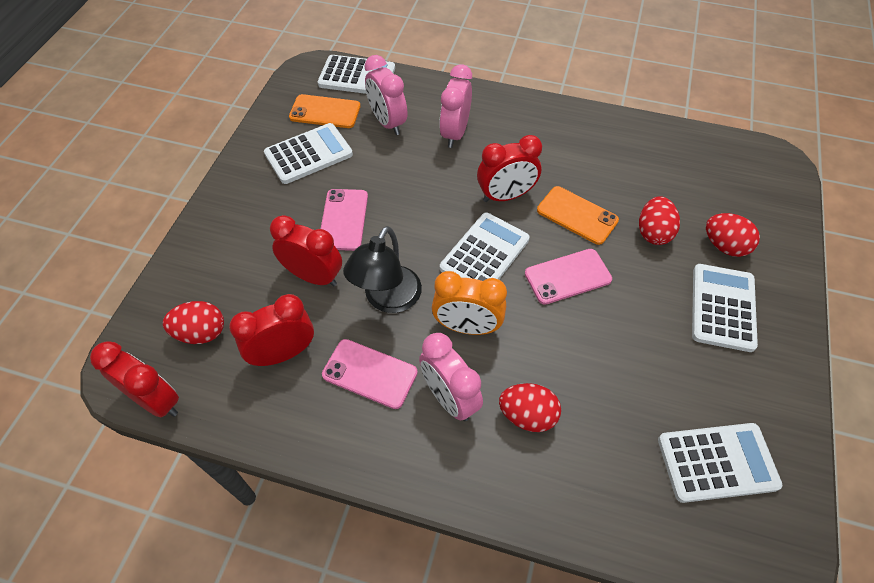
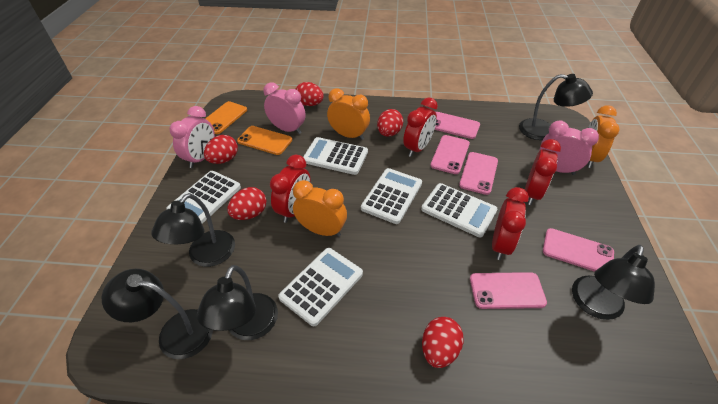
black lamp: [343,226,422,313] = 1 -> [102,269,213,359] [151,193,235,267] [197,265,278,340] [519,74,593,140] [572,245,655,320] = 5
orange clock: [432,271,507,335] = 1 -> [293,180,347,237] [327,88,370,140] [588,105,620,168] = 3
pink phone: [321,189,368,251] [322,339,418,409] [525,249,612,305] = 3 -> [430,135,470,174] [434,112,480,139] [459,152,498,195] [470,272,547,309] [543,228,614,272] = 5
red egg: [163,301,224,344] [499,383,561,432] [639,196,680,245] [706,213,760,257] = 4 -> [204,135,238,164] [227,187,266,220] [296,82,324,106] [377,109,403,137] [422,317,463,368] = 5

